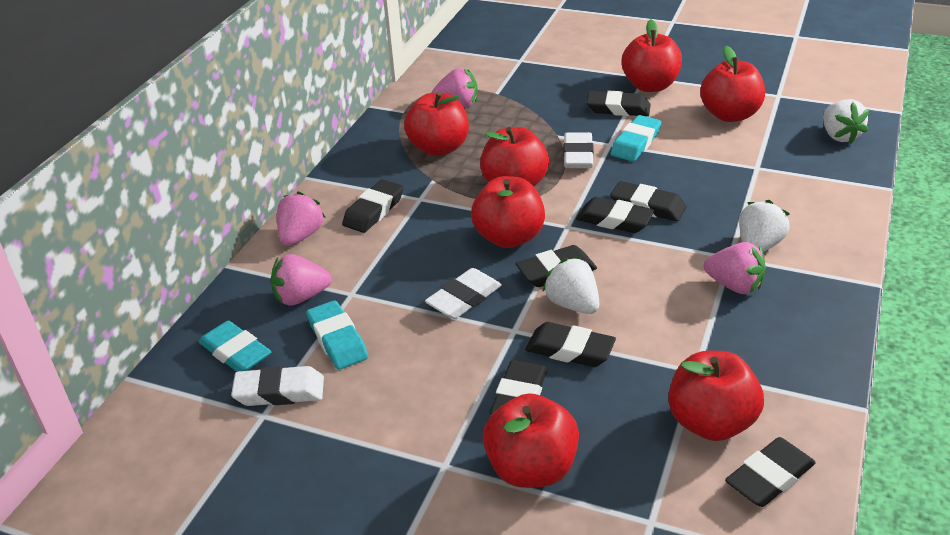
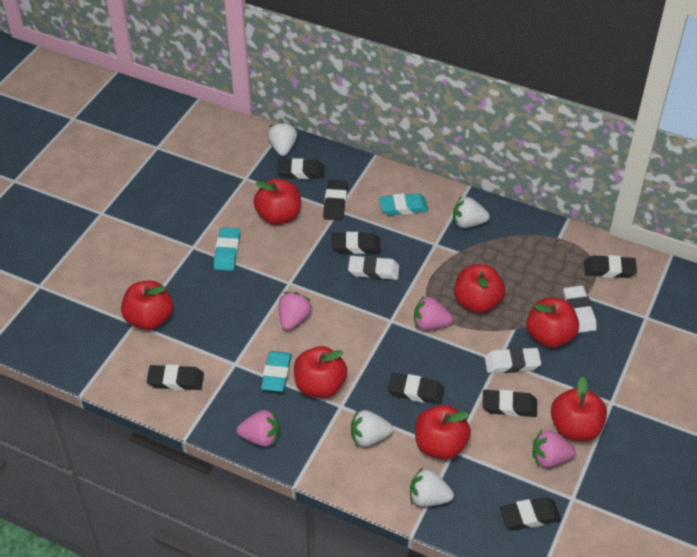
white strawberry: [542,257,599,314] [739,200,790,252] [823,99,869,144] = 3 -> [268,121,297,156] [351,410,393,447] [410,467,454,507] [453,196,490,228] = 4

